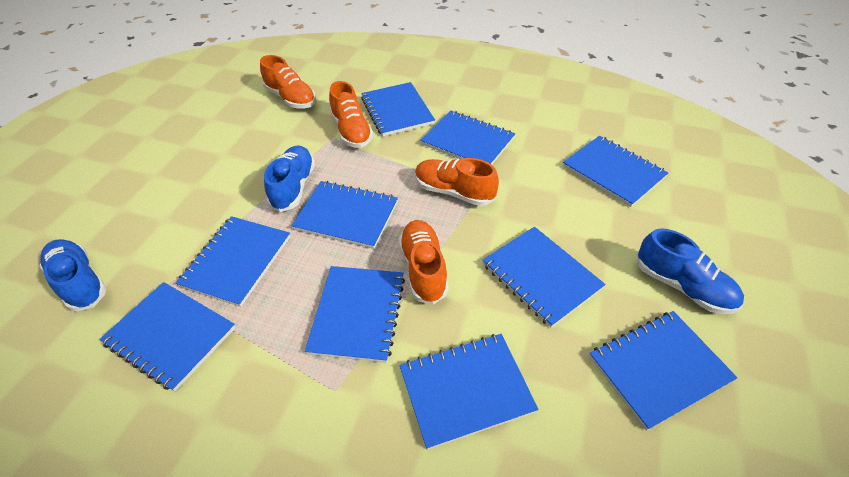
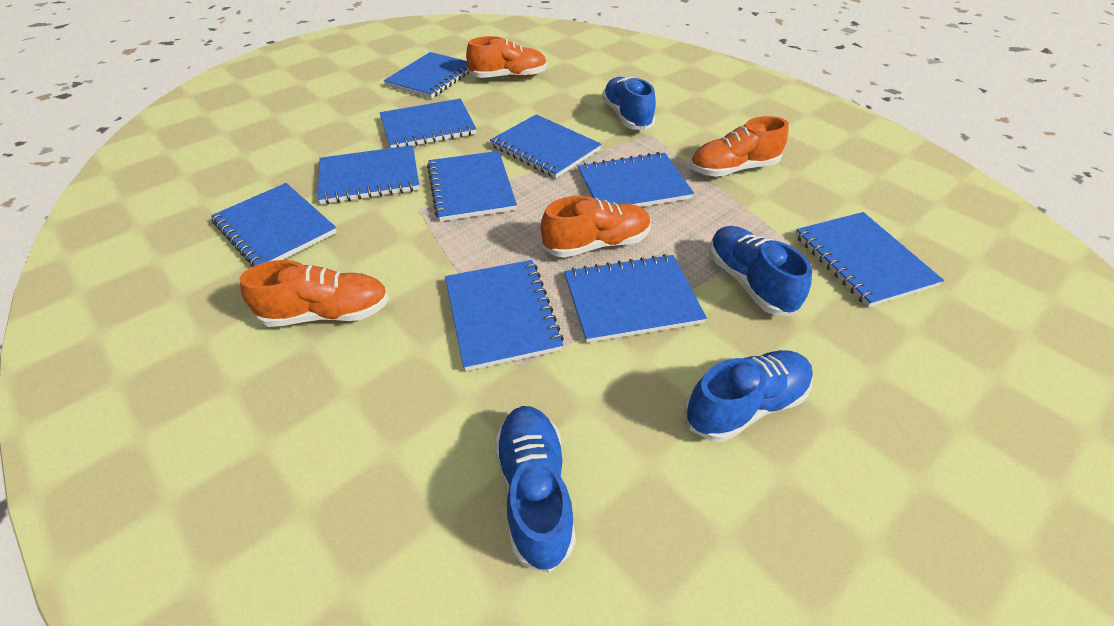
blue shoe: [39,239,107,311] [264,145,315,212] [637,228,744,314] = 3 -> [494,406,576,573] [602,77,656,130] [685,350,813,442] [709,226,812,316] = 4

